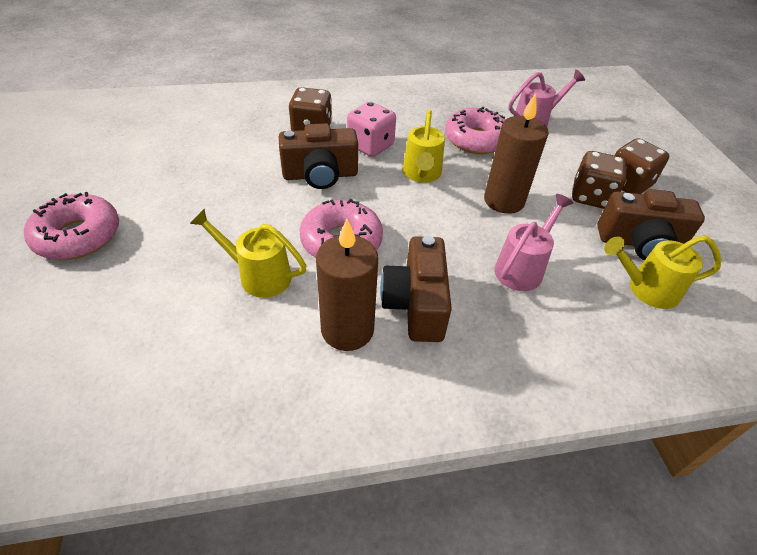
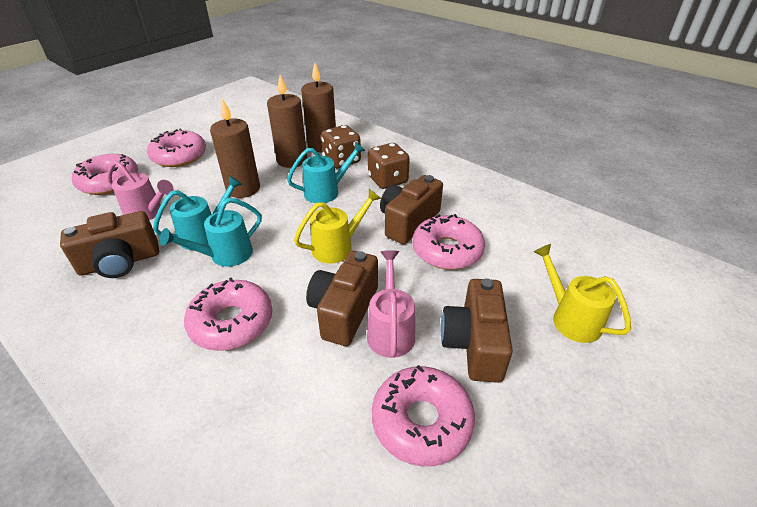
brown camera: [279,123,358,189] [380,236,452,342] [597,189,705,260] = 3 -> [60,211,159,278] [306,251,378,346] [380,175,443,244] [441,278,513,383] = 4
brown candle: [316,219,378,351] [484,93,549,214] = 2 -> [210,98,260,198] [267,75,307,168] [301,63,336,152] = 3
brown dice: [288,87,332,131] [572,151,627,209] [615,138,669,194] = 3 -> [321,125,361,168] [368,143,410,189] = 2
pink dice: [347,102,396,157] = 1 -> none = 0
pink donut: [24,192,119,260] [299,198,383,258] [445,107,506,154] = 3 -> [72,154,138,195] [147,129,206,167] [184,278,272,351] [372,365,475,467] [412,214,485,270] = 5
turquoise watering can: none = 0 -> [153,175,243,250] [160,198,262,267] [287,141,366,203] = 3
yellow watering can: [190,209,306,298] [403,110,445,183] [604,235,721,309] = 3 -> [294,189,381,264] [533,244,631,343] = 2

